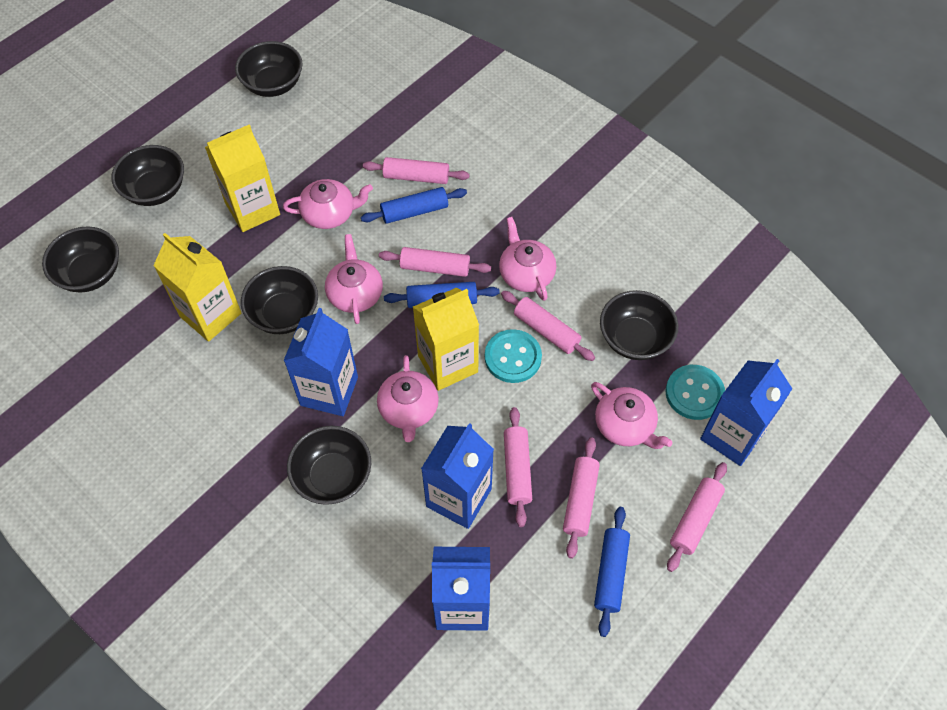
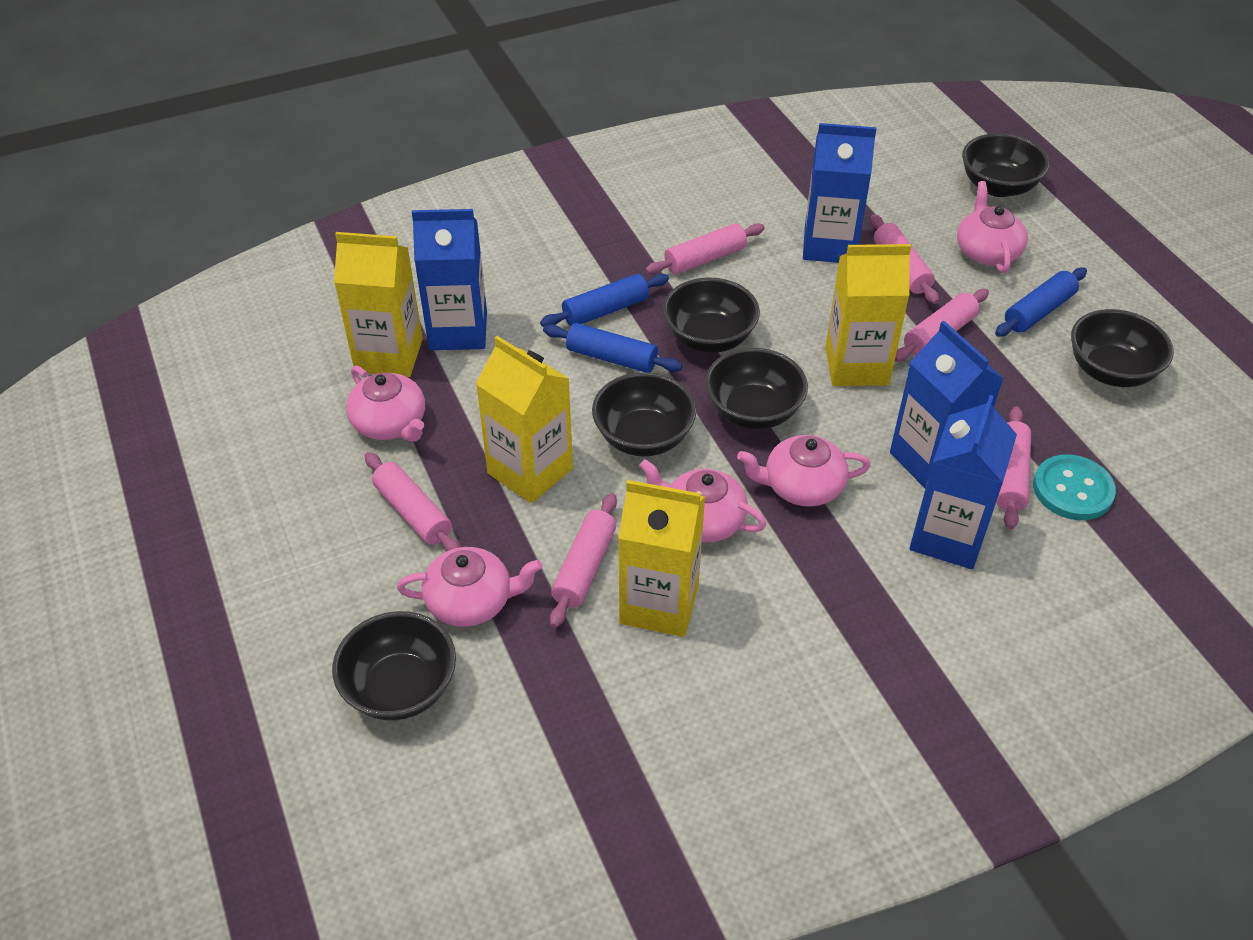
turquoise button: [485,329,542,383] [665,365,725,420] = 2 -> [1033,454,1116,520] = 1
yellow carton: [153,233,241,342] [205,125,280,232] [413,287,479,391] = 3 -> [334,232,423,377] [476,336,573,503] [618,480,705,637] [825,244,911,386] = 4

